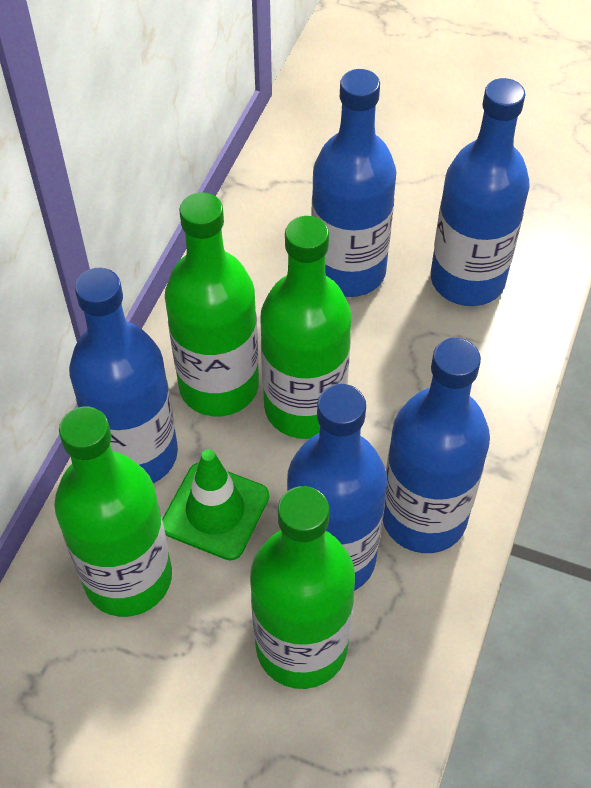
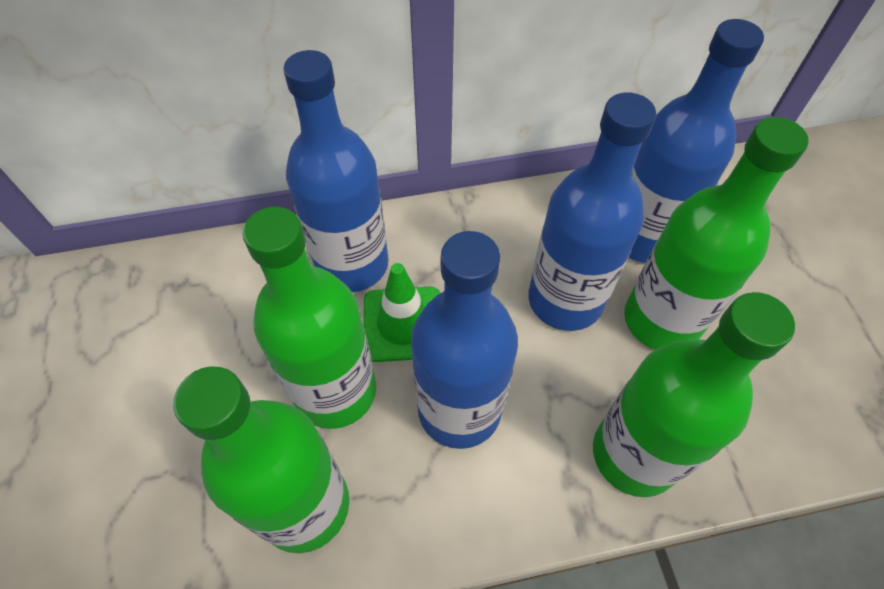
blue bottle: [69,268,178,483] [287,384,387,591] [311,69,397,297] [383,338,490,553] [431,78,530,306] = 5 -> [283,50,389,292] [411,231,518,449] [528,92,656,331] [629,19,764,263] = 4

